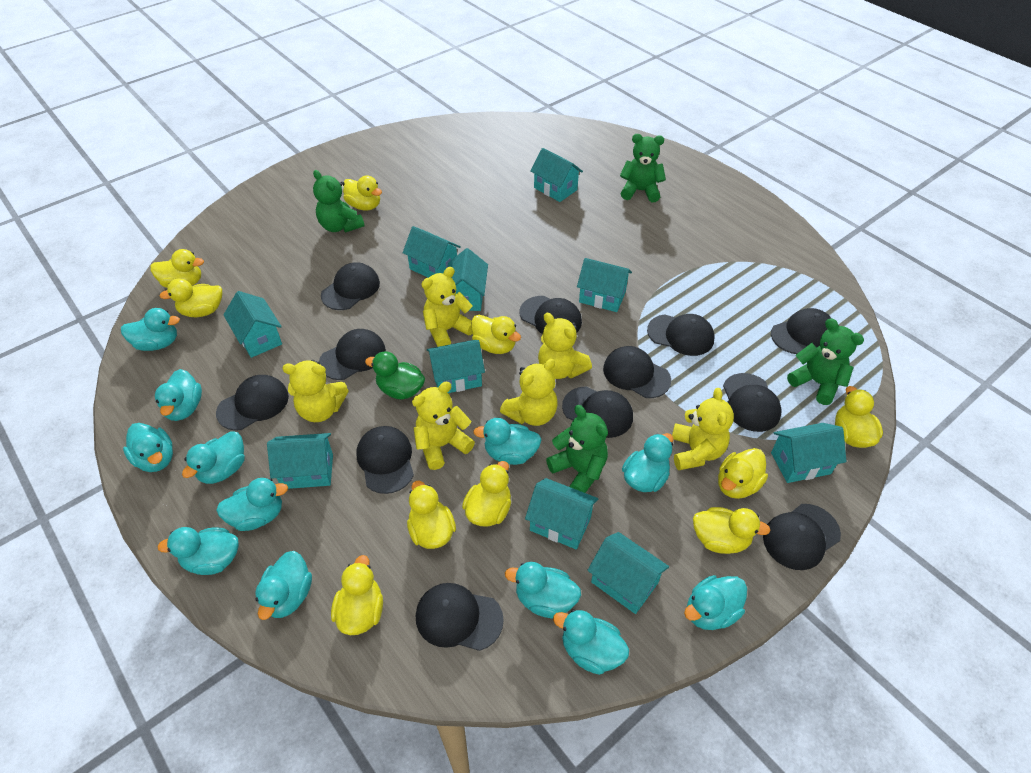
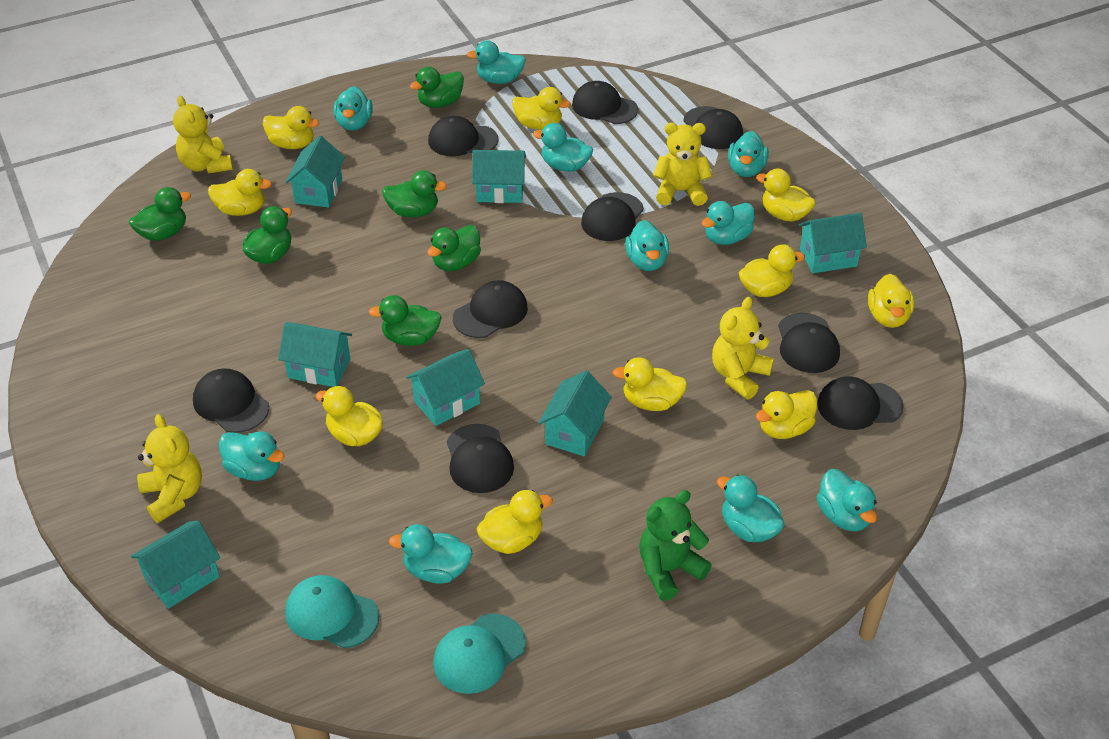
black cap: [216,375,289,431] [319,329,386,380] [321,262,380,310] [356,426,414,494] [416,583,504,651] [519,296,582,334] [562,386,633,438] [603,346,671,398] [647,314,715,356] [723,373,782,432] [763,504,841,570] [771,308,832,354] = 12 -> [193,368,269,433] [428,116,499,156] [447,424,514,493] [453,280,528,338] [572,81,638,124] [581,192,644,241] [684,106,743,149] [778,313,840,373] [817,376,904,430] = 9
green duck: [365,351,425,399] = 1 -> [129,187,191,241] [243,206,292,264] [369,295,442,346] [382,170,447,217] [410,67,464,108] [427,225,481,271] = 6
green teddy bear: [313,170,364,232] [546,405,608,493] [620,134,666,202] [787,318,864,405] = 4 -> [639,490,712,601] = 1
turquoise cap: none = 0 -> [285,575,379,648] [433,613,526,694] = 2
turquoise duck: [121,308,180,351] [123,423,173,472] [155,369,202,421] [157,527,239,575] [182,431,245,484] [216,478,288,531] [255,551,312,620] [473,418,541,465] [505,562,581,618] [553,610,629,675] [622,433,673,492] [684,575,747,630] = 12 -> [219,431,284,481] [334,86,373,131] [389,524,473,584] [467,40,526,84] [533,123,593,172] [625,220,669,271] [701,201,755,245] [717,475,785,542] [728,131,769,177] [817,469,877,532] = 10
turquoise house: [223,291,282,358] [267,433,333,489] [403,226,461,278] [427,340,485,393] [448,248,488,311] [525,478,598,549] [530,148,583,202] [577,258,632,312] [587,532,669,614] [771,423,847,483] = 10 -> [131,520,220,609] [278,322,352,387] [285,136,345,208] [406,349,485,426] [472,150,526,203] [538,370,612,456] [799,213,867,273] = 7
yellow teddy bear: [282,360,349,422] [412,382,475,470] [422,267,473,347] [500,359,558,426] [538,313,592,379] [672,388,734,470] = 6 -> [137,414,202,523] [173,96,233,174] [653,123,712,206] [712,297,774,400] = 4

